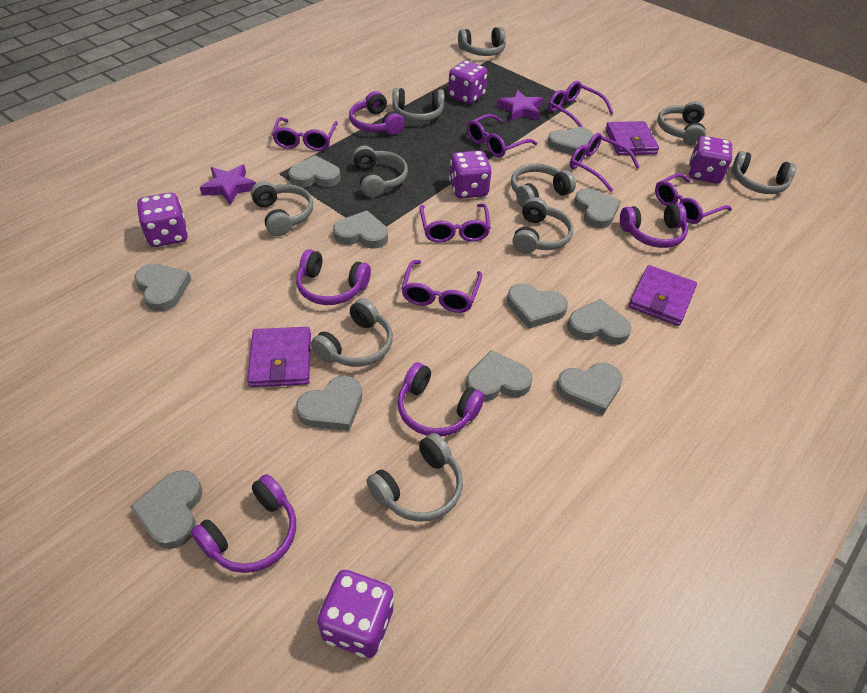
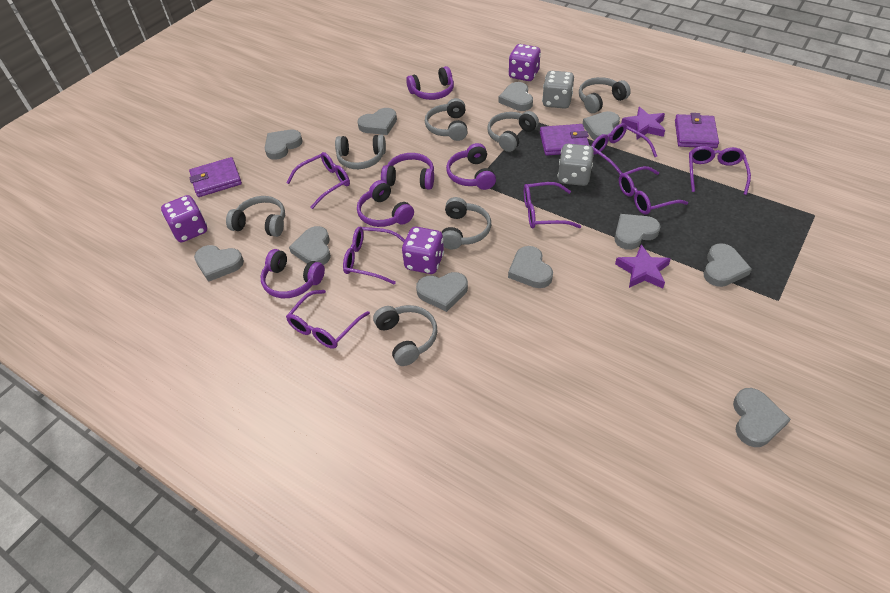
grey dice: none = 0 -> [542,71,574,109] [558,144,594,186] = 2
grey headphones: [251,181,313,236] [311,298,393,367] [353,146,408,197] [366,433,463,522] [392,88,444,122] [458,27,506,56] [511,163,576,208] [512,197,573,253] [657,101,706,146] [732,151,797,194] = 10 -> [226,196,285,237] [335,135,386,169] [373,305,437,366] [425,98,468,141] [441,197,491,249] [487,111,539,152] [579,77,631,113] = 7
purple dice: [137,193,188,247] [317,570,394,658] [448,60,488,104] [449,150,492,199] [689,136,733,183] = 5 -> [161,195,207,242] [402,227,444,274] [508,44,541,81] = 3

